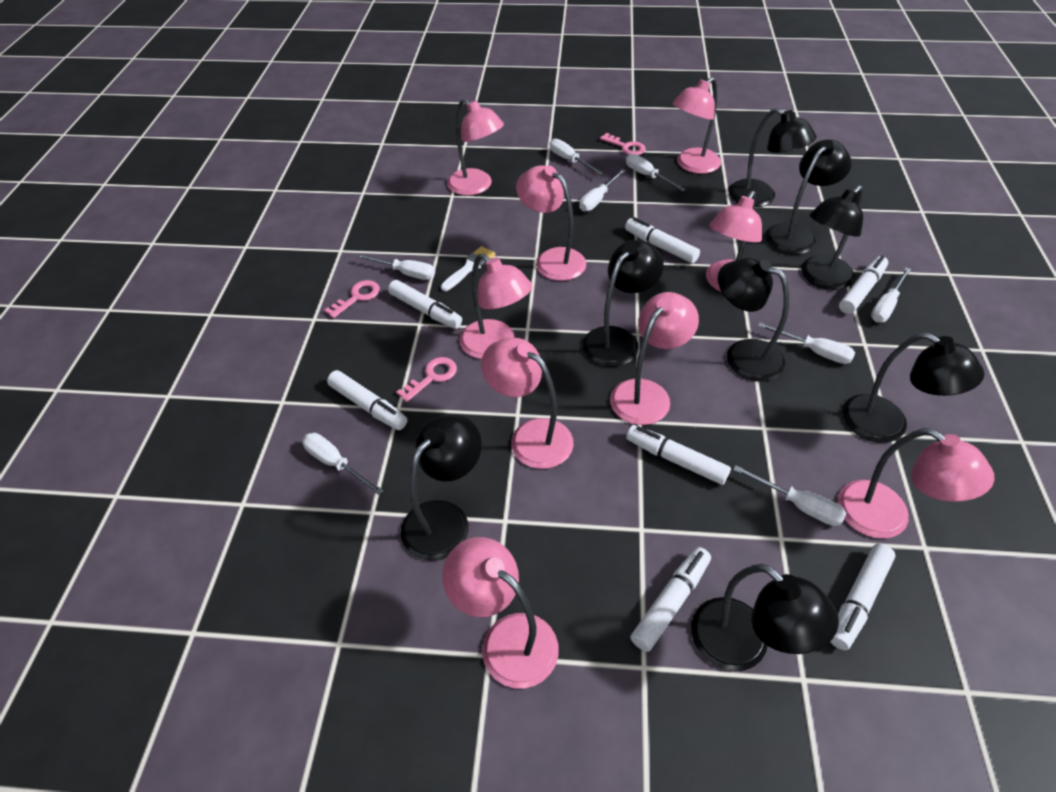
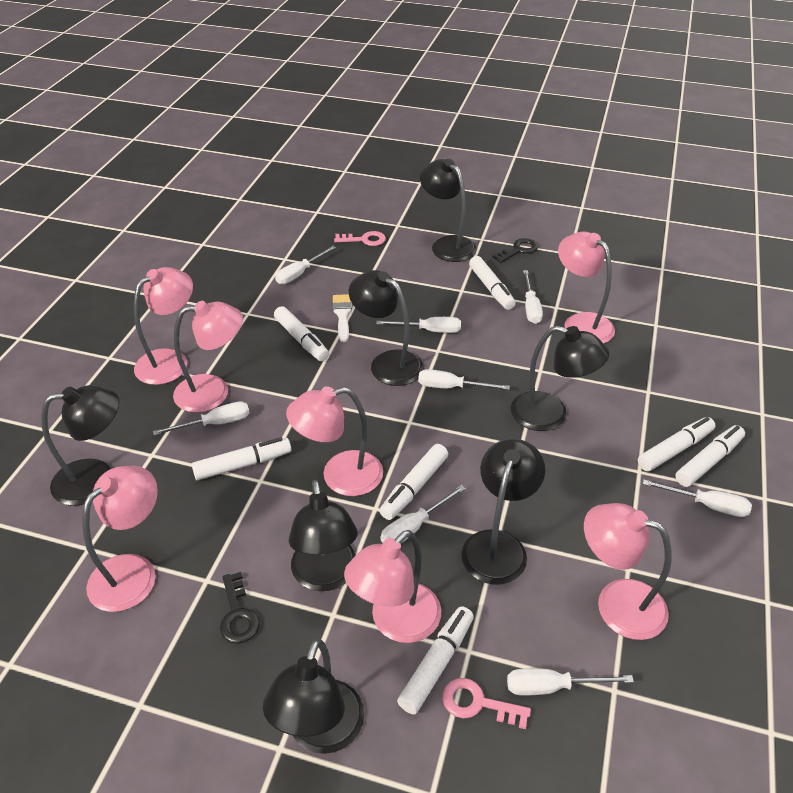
black key: none = 0 -> [220,572,260,644] [492,238,538,263] = 2
black lamp: [400,414,482,561] [583,240,664,367] [691,564,839,671] [718,258,789,381] [728,108,817,207] [765,139,852,255] [801,185,863,290] [842,333,984,443] = 8 -> [41,385,119,506] [263,639,364,754] [289,480,358,591] [349,270,423,386] [420,159,477,262] [461,439,545,585] [511,326,609,431] = 7
pink key: [324,280,380,318] [396,357,457,402] [600,133,646,155] = 3 -> [334,231,386,246] [443,678,531,729] = 2
pink lamp: [442,537,559,689] [447,98,504,196] [460,253,532,359] [481,337,574,469] [516,165,586,281] [610,292,699,425] [672,77,721,174] [706,191,762,292] [838,428,994,539] = 9 -> [82,465,158,612] [134,267,193,385] [173,301,243,413] [286,386,383,496] [344,530,441,643] [558,231,615,343] [584,503,672,640] = 7

